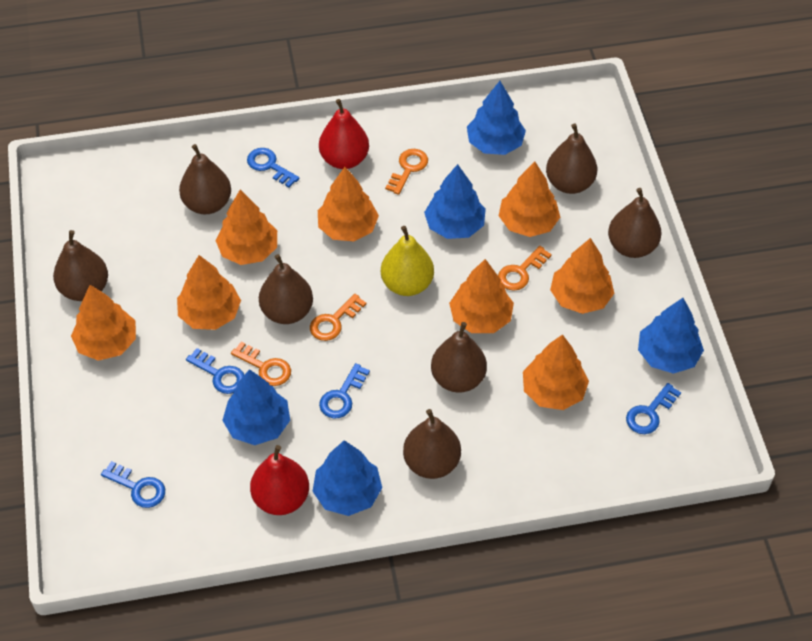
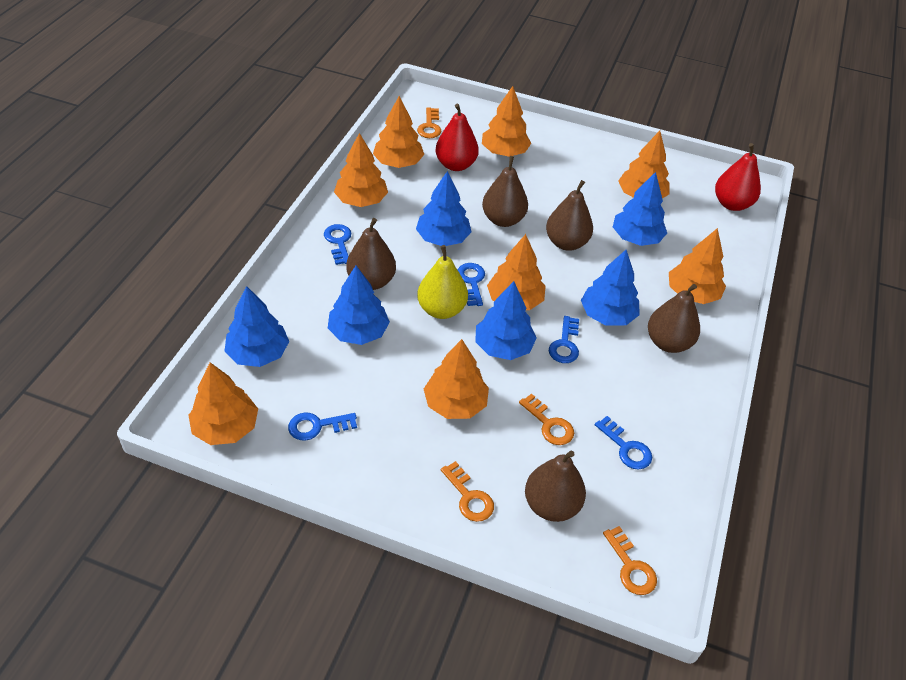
blue tree: [222,369,290,445] [312,440,382,516] [424,164,486,239] [467,81,526,155] [638,298,704,374] = 5 -> [224,286,289,367] [328,266,390,345] [416,171,472,246] [475,281,537,360] [581,250,640,326] [613,172,667,246] = 6
brown pear: [53,230,108,301] [179,144,231,214] [259,254,313,324] [403,409,461,479] [431,322,487,393] [546,123,597,194] [608,188,662,258] = 7 -> [346,218,396,290] [482,156,528,227] [525,451,586,522] [546,180,593,251] [648,284,700,353] = 5

